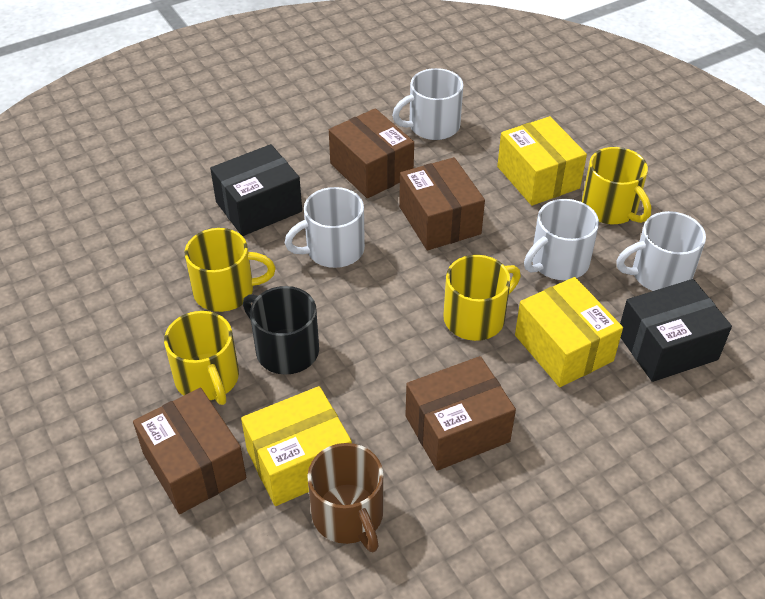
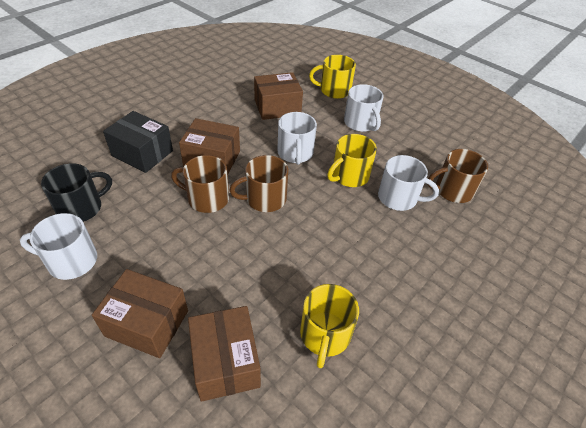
black box: [210,144,302,236] [620,279,732,382] = 2 -> [103,111,173,173] = 1
brown mug: [307,443,384,552] = 1 -> [171,155,229,213] [229,155,288,212] [428,149,488,203] = 3
yellow box: [241,386,352,506] [497,116,587,206] [515,277,623,387] = 3 -> none = 0
yellow mug: [164,311,239,405] [185,228,276,312] [443,255,521,341] [582,147,651,224] = 4 -> [300,284,359,368] [309,55,356,99] [327,134,377,187] = 3

